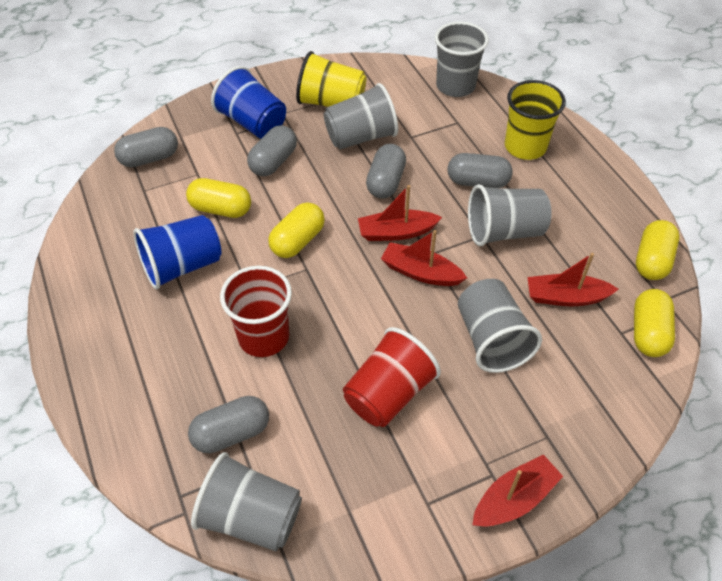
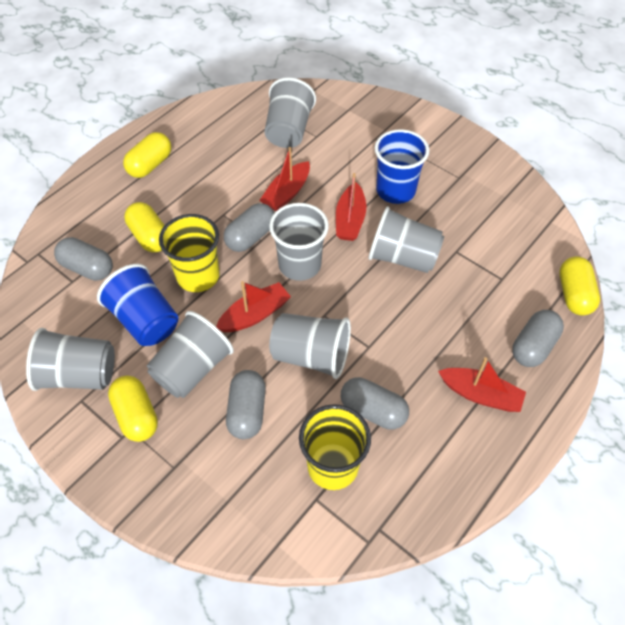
grey cup: [191,452,302,551] [324,83,398,149] [435,22,489,97] [458,279,542,373] [468,184,552,246] = 5 -> [26,328,115,391] [147,311,234,398] [264,77,316,148] [269,203,329,281] [269,313,351,379] [368,206,444,273] = 6
red cup: [220,266,292,357] [343,327,441,427] = 2 -> none = 0

